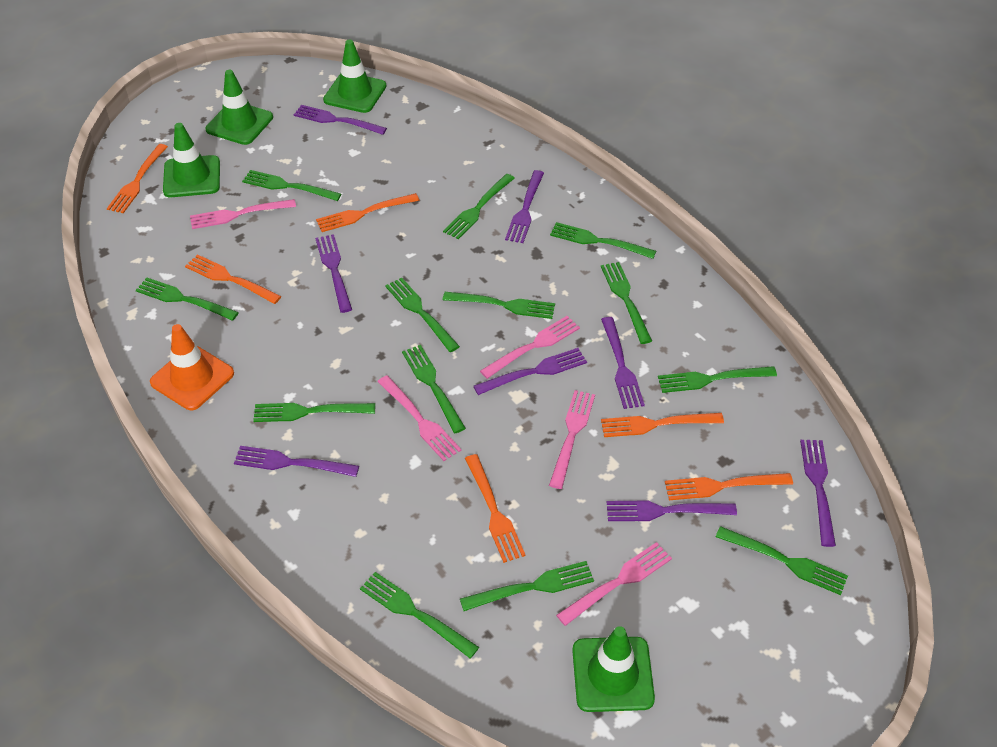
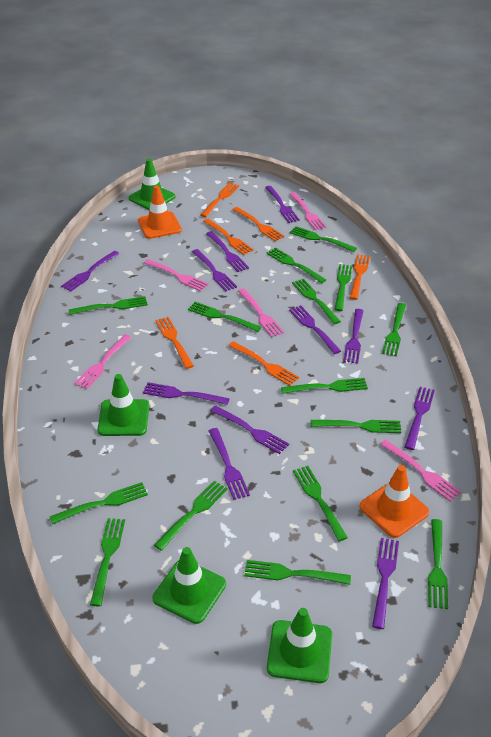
green fork: [136,278,239,321] [242,170,341,201] [253,403,375,422] [360,572,479,658] [385,278,460,352] [402,345,466,433] [443,174,515,239] [443,292,555,319] [460,561,594,611] [550,222,656,259] [601,262,652,344] [658,366,777,393] [716,526,848,595] = 13 -> [49,482,148,524] [68,296,148,315] [90,518,125,606] [154,481,228,551] [188,302,261,332] [244,560,351,585] [266,248,326,283] [281,378,368,394] [290,226,357,252] [292,279,341,324] [293,466,348,541] [311,420,401,433] [334,264,352,311] [382,303,406,356] [428,519,448,609] = 15
orange traffic cone: [150,324,234,410] = 1 -> [138,185,182,239] [359,465,430,538] = 2
purple fork: [234,446,359,477] [293,105,387,135] [315,234,352,313] [474,348,587,395] [505,170,544,243] [601,317,645,409] [607,501,737,521] [800,440,836,547] = 8 -> [61,251,119,292] [143,382,230,405] [192,249,237,292] [206,231,249,272] [209,428,250,500] [210,405,289,454] [265,186,300,223] [289,305,341,354] [343,309,364,364] [372,538,399,629] [405,387,435,450] = 11

